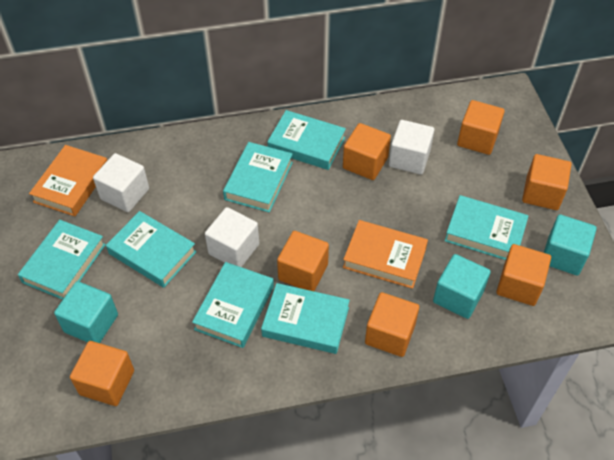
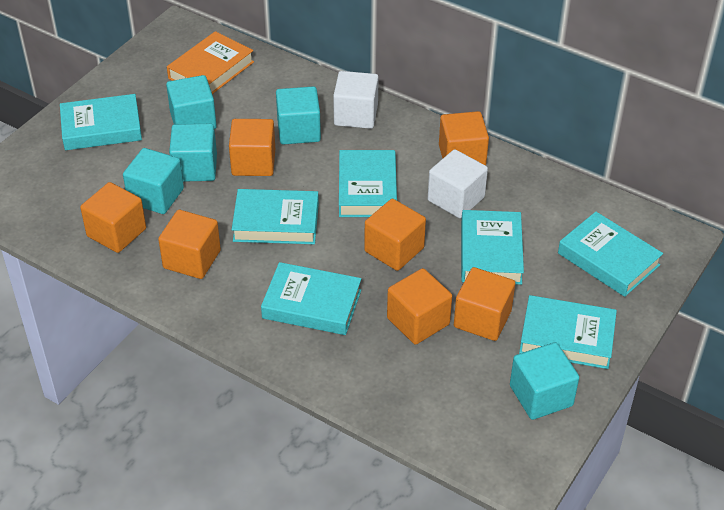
orange book: [29,145,107,216] [343,220,428,289] = 2 -> [167,31,254,94] = 1
turquoise cube: [54,281,118,343] [433,254,491,319] [544,214,597,275] = 3 -> [123,148,184,214] [166,75,217,129] [169,124,217,182] [276,86,321,144] [510,342,579,420] = 5
white cube: [93,153,149,212] [205,207,259,267] [389,120,434,175] = 3 -> [333,71,379,129] [428,149,488,218] = 2

